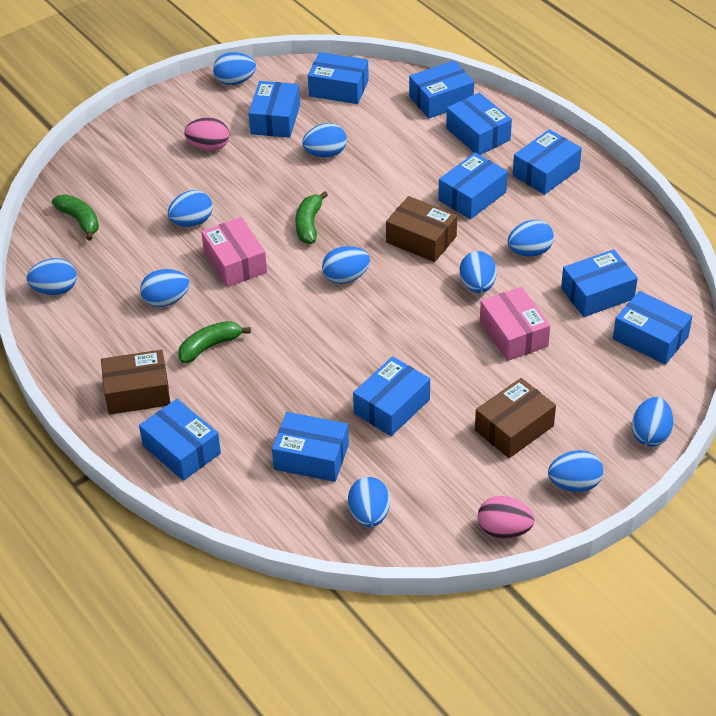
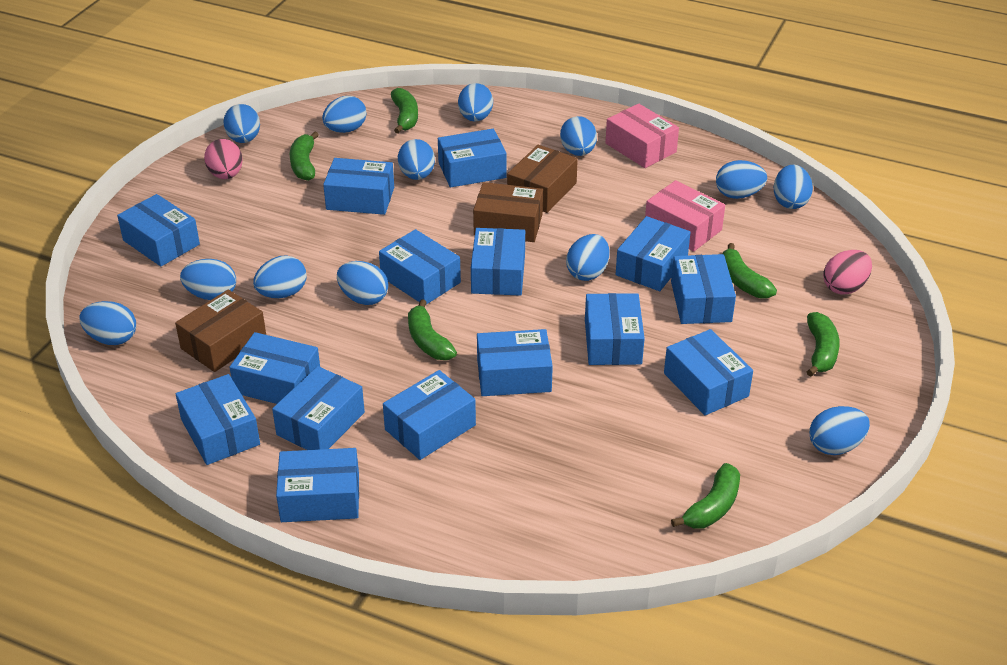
blue box: [139,399,221,481] [249,81,300,138] [272,412,349,482] [308,52,369,104] [353,356,430,436] [409,61,474,119] [438,153,508,219] [446,92,512,155] [513,129,582,195] [561,249,638,317] [613,291,692,365] = 11 -> [117,194,200,267] [176,374,260,465] [230,332,320,404] [272,366,365,450] [276,448,359,522] [323,158,394,215] [379,229,461,305] [383,370,476,460] [438,129,507,188] [471,228,525,296] [477,329,553,396] [585,293,645,365] [616,216,691,291] [664,329,753,415] [671,254,736,324] = 15
blue egg: [27,258,77,295] [140,269,189,307] [168,190,213,227] [213,52,256,85] [302,123,347,157] [322,246,370,284] [348,477,390,527] [460,251,497,293] [508,220,554,256] [548,450,603,492] [632,397,673,447] = 11 -> [79,301,136,345] [180,259,236,300] [223,104,260,143] [253,255,307,298] [322,96,366,133] [337,261,388,305] [398,139,435,180] [458,83,493,122] [560,116,597,156] [566,234,610,281] [716,160,767,199] [774,165,813,209] [809,406,870,455] = 13
green banana: [52,194,99,241] [178,321,251,363] [295,191,328,244] = 3 -> [290,132,319,181] [391,88,418,134] [408,299,457,360] [671,463,740,529] [722,243,777,298] [806,312,840,377] = 6

